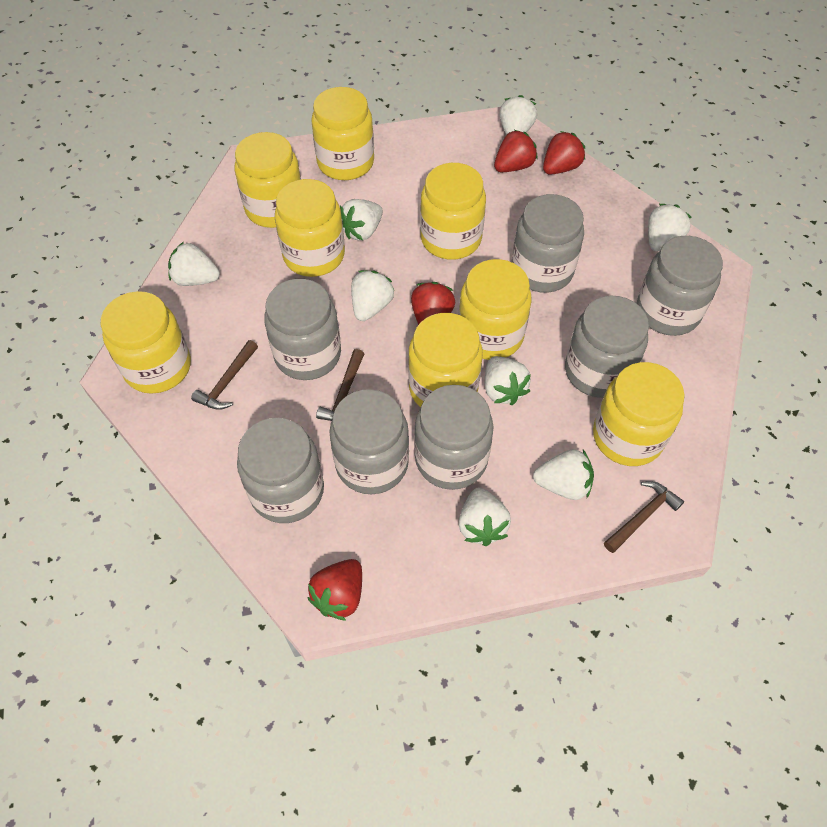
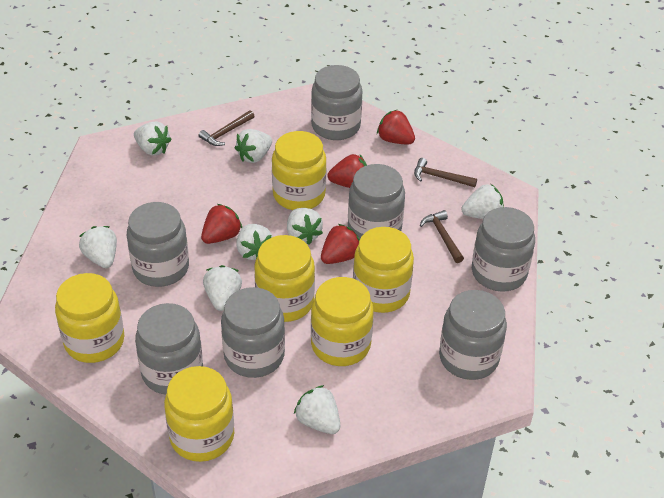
yellow jar: [101,291,191,394] [235,132,301,228] [275,179,345,277] [311,87,374,180] [408,313,483,407] [420,163,486,260] [458,259,531,360] [593,362,685,466] = 8 -> [55,273,124,363] [164,366,234,462] [254,235,315,322] [272,131,327,210] [311,277,374,366] [353,227,414,313] = 6

